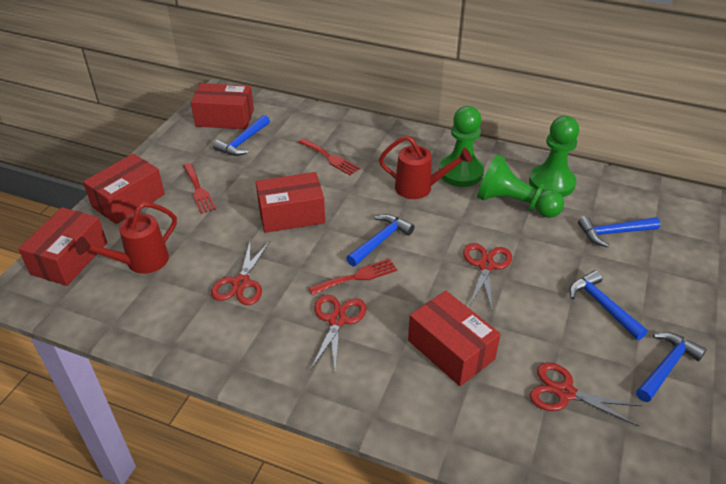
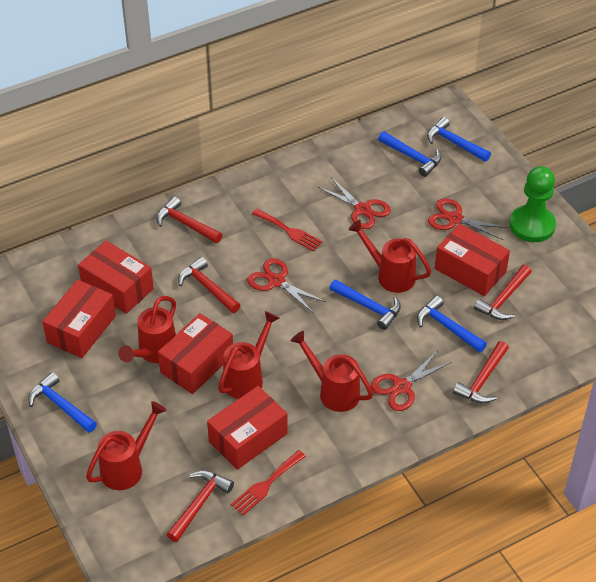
green pawn: [439,106,484,187] [477,154,564,218] [529,116,579,197] = 3 -> [509,166,556,242] = 1
red fork: [183,163,216,214] [298,138,360,175] [309,258,397,295] = 3 -> [231,450,306,516] [252,209,323,251] = 2
red hammer: none = 0 -> [157,197,222,243] [166,471,234,542] [178,257,241,313] [453,341,509,404] [474,265,532,320] = 5
red watering can: [76,202,177,274] [379,136,472,199] = 2 -> [86,401,167,490] [118,296,176,363] [218,311,279,399] [290,331,373,412] [348,220,431,293] = 5

